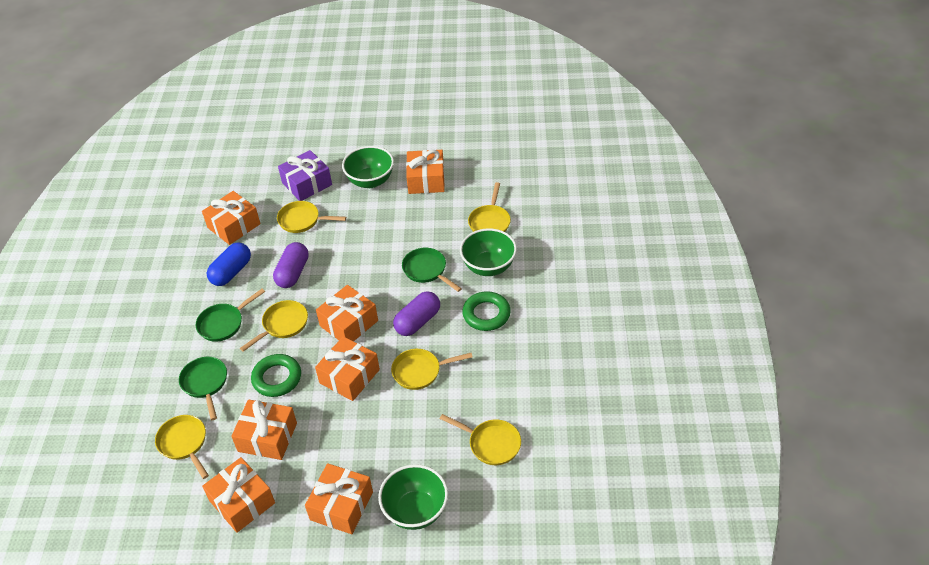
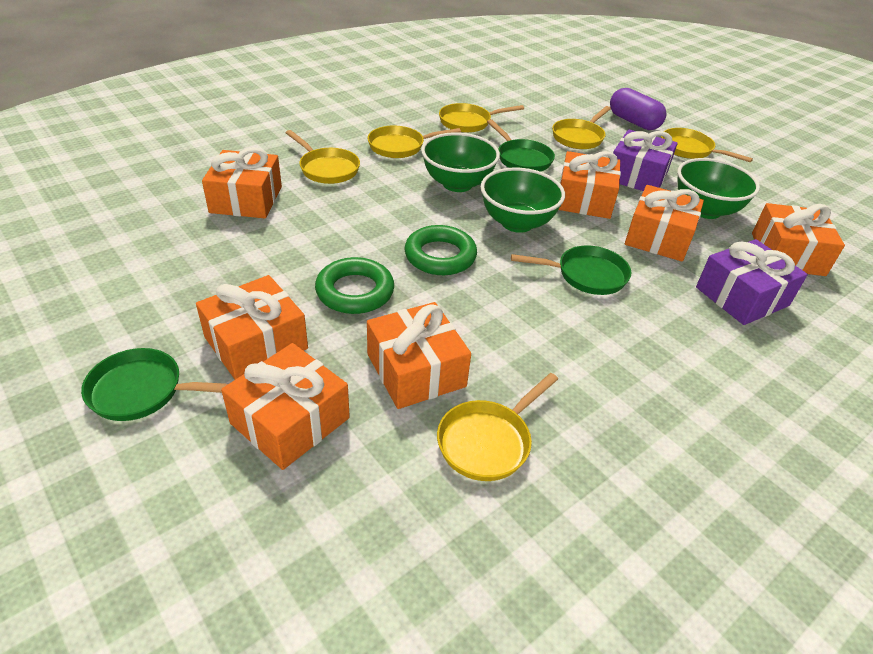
blue capsule: [207,243,251,286] = 1 -> none = 0
purple capsule: [273,242,309,288] [393,291,440,336] = 2 -> [610,88,666,130] = 1
purple gift: [278,150,332,201] = 1 -> [613,129,678,191] [696,239,808,325] = 2

